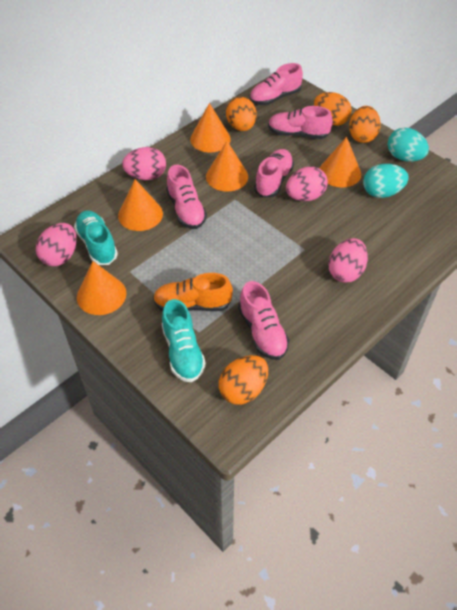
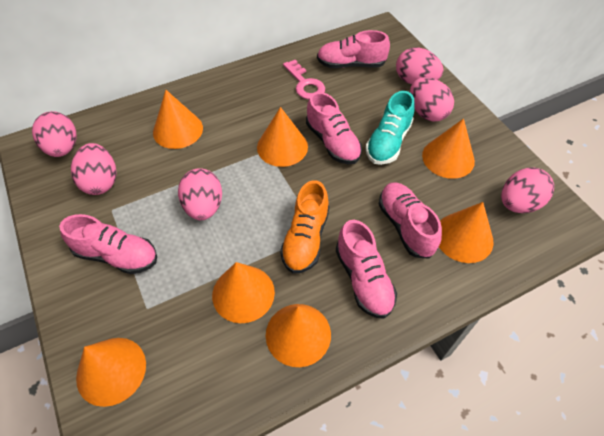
orange cone: [77,261,127,315] [118,179,163,231] [190,103,231,152] [206,141,248,191] [320,137,361,187] = 5 -> [76,338,146,407] [153,90,203,149] [212,262,275,323] [257,107,308,167] [266,304,331,367] [422,118,475,179] [439,202,494,263] = 7
orange egg: [219,355,268,405] [226,97,257,131] [314,92,352,126] [349,106,381,143] = 4 -> none = 0
pink egg: [36,223,77,266] [122,147,166,180] [286,166,328,201] [328,238,368,283] = 4 -> [32,111,77,157] [71,143,116,195] [178,169,222,220] [396,48,443,84] [410,77,454,121] [501,167,554,213] = 6
pink key: none = 0 -> [283,60,325,100] = 1
turquoise egg: [363,164,409,198] [388,127,429,162] = 2 -> none = 0
turquoise shoe: [74,210,118,265] [162,299,206,382] = 2 -> [366,91,415,165] = 1

